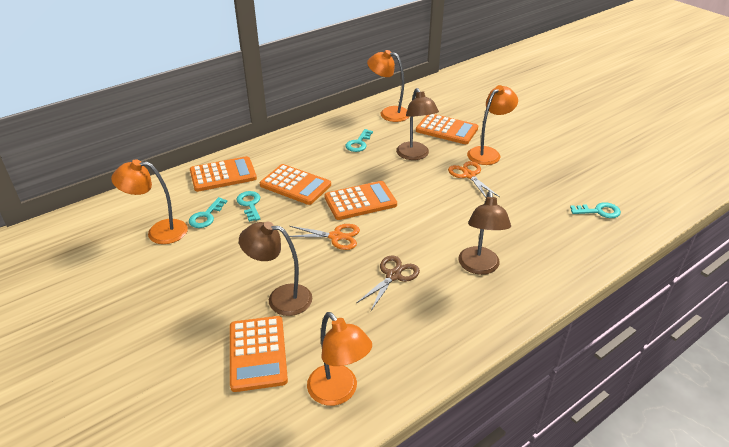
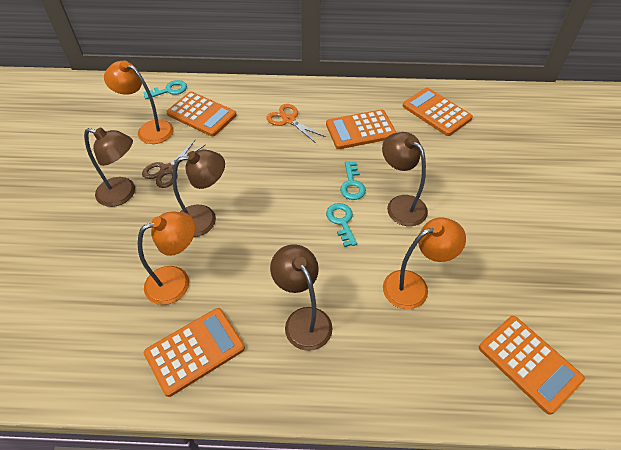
brown lamp: [239,222,312,316] [396,88,439,160] [459,191,511,275] = 3 -> [84,128,135,207] [172,150,225,237] [270,244,333,351] [382,132,428,226] = 4
orange lamp: [111,159,188,244] [307,312,372,406] [367,50,409,122] [467,85,518,165] = 4 -> [104,61,174,144] [138,211,195,305] [383,217,466,309] = 3
orange scissors: [289,224,360,250] [448,161,500,197] = 2 -> [266,104,326,143] = 1
turquoise key: [189,197,227,228] [237,191,260,222] [346,129,373,152] [570,202,621,218] = 4 -> [143,80,187,99] [326,203,357,247] [340,161,366,200] = 3

